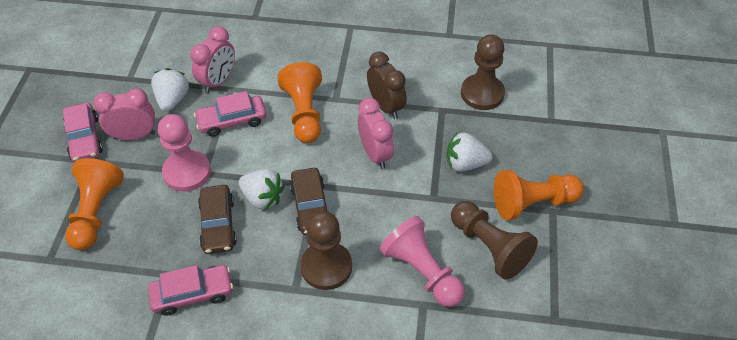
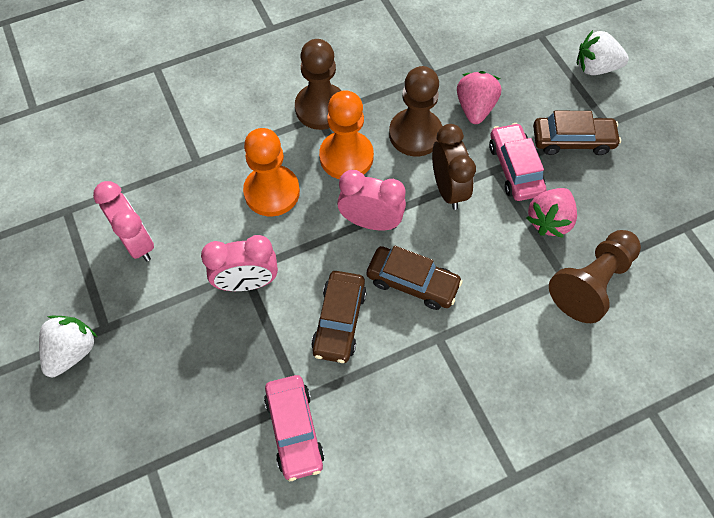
brown car: [198,185,237,254] [290,168,328,235] = 2 -> [311,271,367,363] [366,245,463,310] [533,111,621,155] = 3
orange pawn: [65,158,124,250] [277,62,322,143] [494,170,584,220] = 3 -> [243,128,300,216] [319,90,374,179] = 2
pink car: [63,103,103,162] [148,265,233,316] [194,91,266,137] = 3 -> [264,375,325,481] [489,123,546,201] = 2
pink pawn: [158,114,211,192] [380,216,465,307] = 2 -> none = 0
pink strawberry: none = 0 -> [457,71,501,124] [526,188,577,238] = 2
white strawberry: [151,68,189,112] [239,169,285,210] [446,132,492,172] = 3 -> [39,316,97,377] [577,30,629,75] = 2

